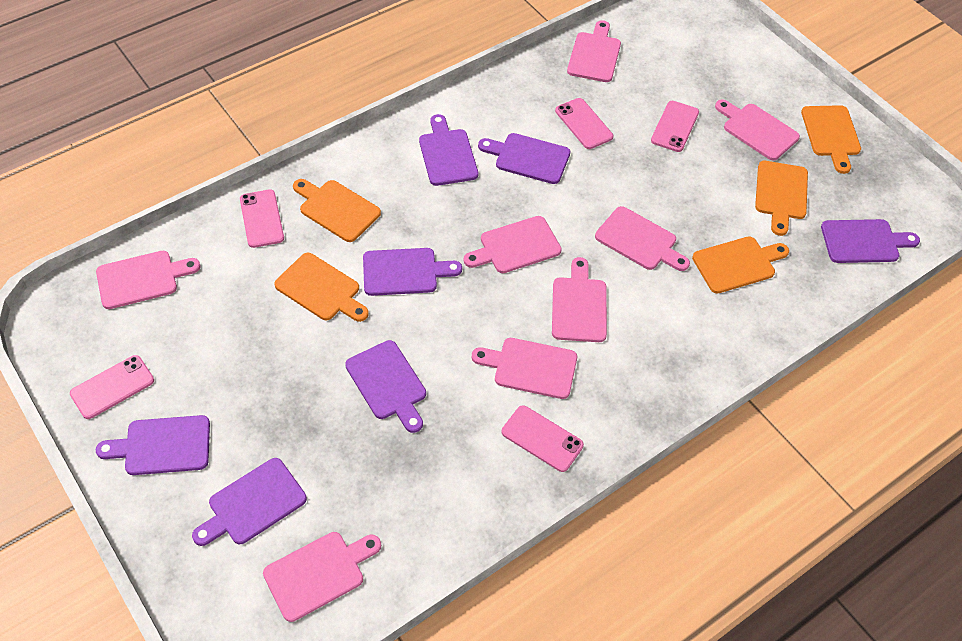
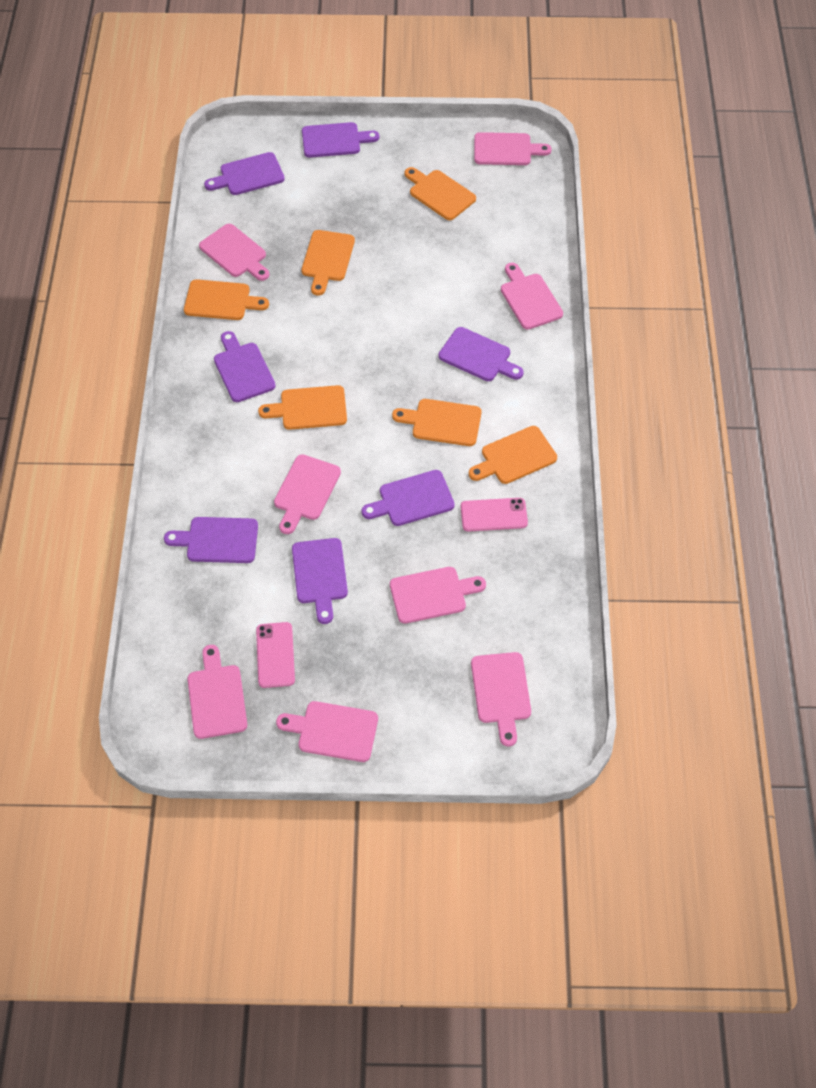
orange cutting board: [274,253,369,322] [293,179,381,242] [692,236,789,294] [755,161,808,236] [801,105,861,174] = 5 -> [184,279,269,320] [258,385,347,430] [301,230,355,296] [392,399,482,446] [404,167,476,220] [469,426,557,484] = 6
pink phone: [70,355,154,419] [240,189,284,248] [502,405,584,472] [555,98,613,149] [651,101,699,152] = 5 -> [256,622,295,688] [460,498,528,532] = 2

